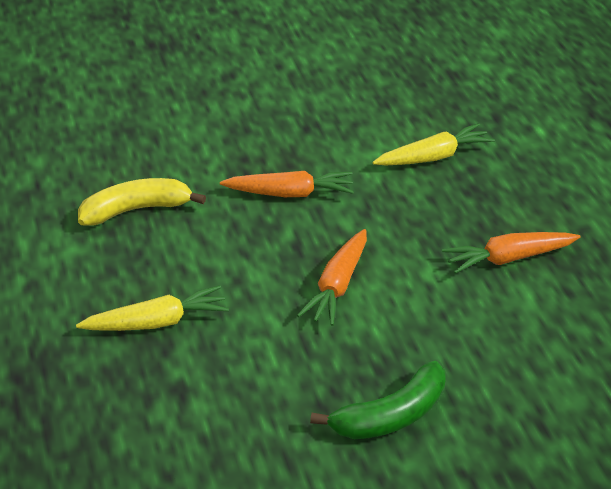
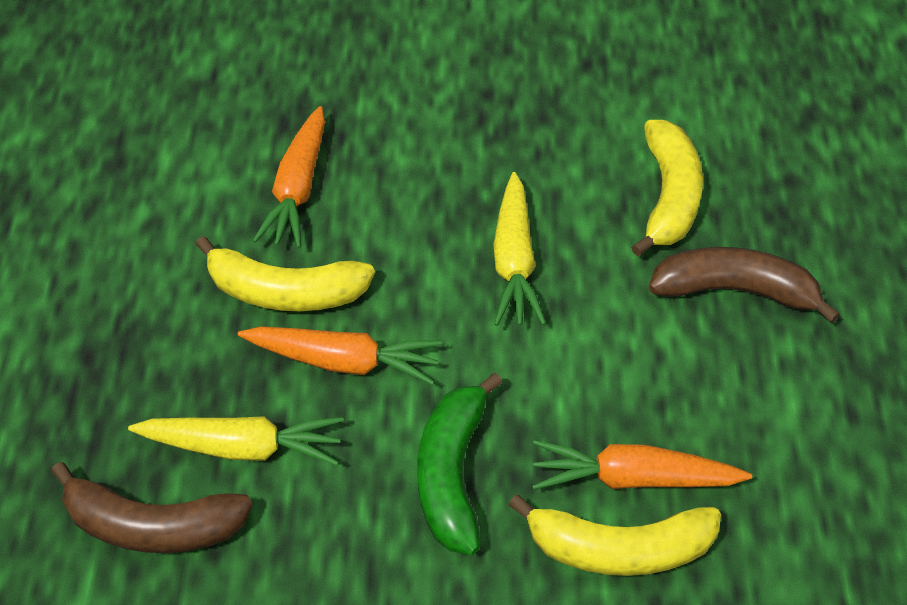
brown banana: none = 0 -> [51,462,253,553] [648,247,840,323] = 2
yellow banana: [78,178,206,226] = 1 -> [195,236,375,311] [509,494,721,576] [631,120,703,256] = 3

